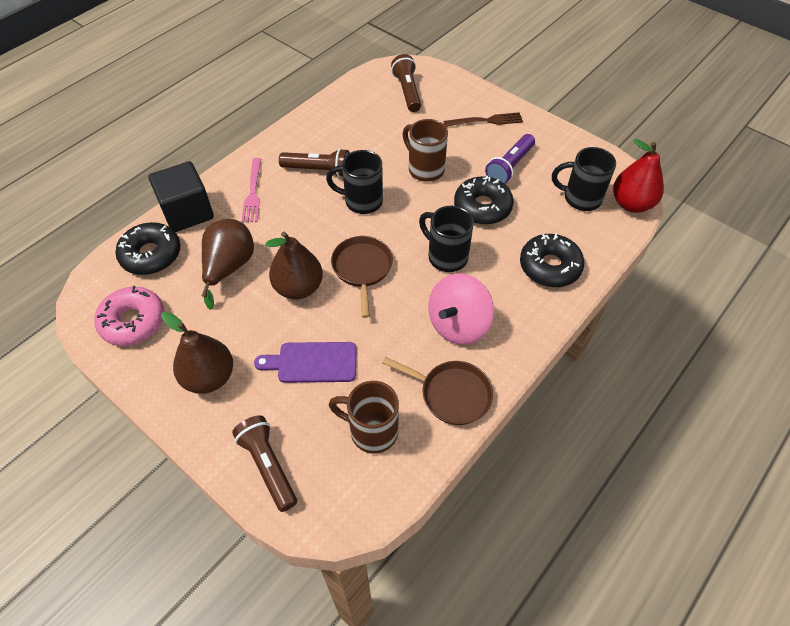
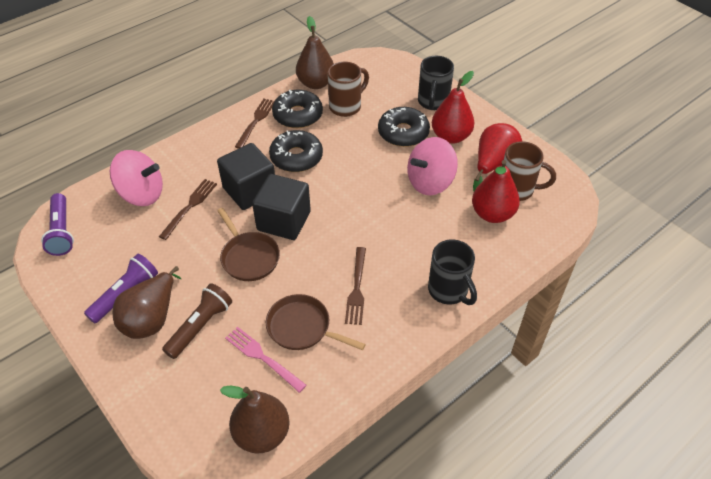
black cube: [148,161,214,232] = 1 -> [217,143,275,210] [252,174,311,240] = 2
black mug: [326,150,383,214] [419,206,474,272] [552,147,616,211] = 3 -> [418,56,454,110] [428,239,477,305] = 2
brown flashlight: [232,415,297,512] [279,148,350,177] [391,54,421,112] = 3 -> [162,283,232,359] = 1
brown fork: [443,112,523,127] = 1 -> [159,179,217,240] [235,99,274,149] [345,247,366,325] = 3
pink donut: [94,286,164,346] = 1 -> none = 0
pink spinning top: [428,274,494,345] = 1 -> [110,150,163,206] [407,137,458,195] = 2
purple cutting board: [254,342,357,383] = 1 -> none = 0
purple flashlight: [485,134,535,184] = 1 -> [41,193,74,256] [84,254,158,323] = 2
red pear: [613,139,664,213] = 1 -> [432,71,474,144] [472,160,520,223] [473,123,522,191] = 3

